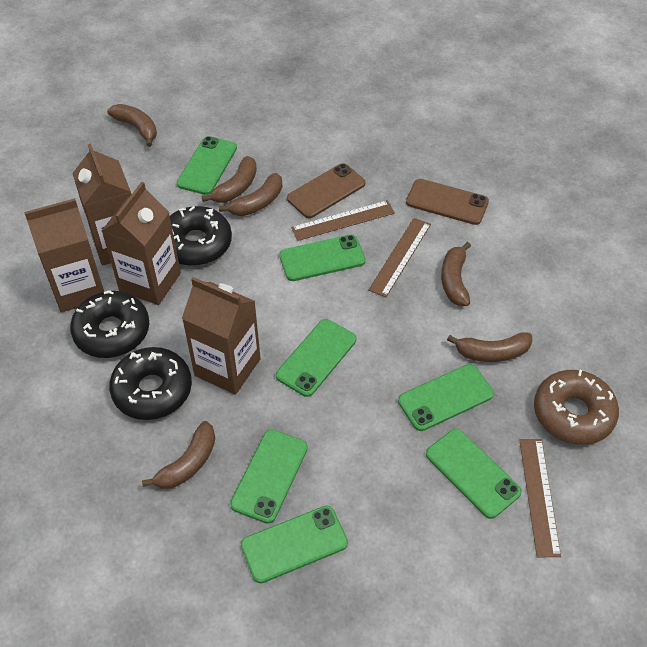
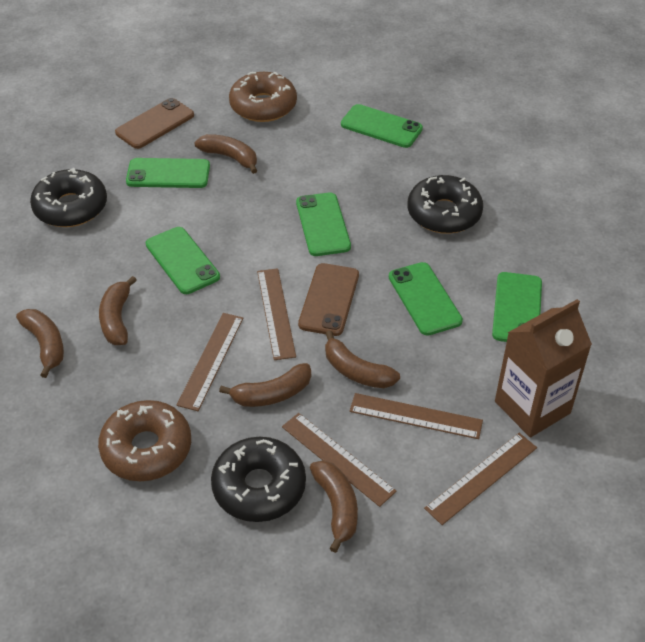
brown carton: [24,198,104,312] [72,143,131,266] [102,182,181,305] [182,277,261,395] = 4 -> [495,299,592,437] = 1
brown donut: [534,370,619,445] = 1 -> [98,400,191,481] [229,72,297,122] = 2
brown ruler: [291,200,395,241] [368,218,431,297] [519,439,561,557] = 3 -> [177,313,243,411] [257,268,296,360] [282,413,397,507] [349,393,483,439] [424,433,537,525] = 5
green phone: [177,136,237,195] [230,429,308,524] [241,506,348,583] [276,319,356,397] [279,235,366,281] [398,364,494,431] [426,429,522,519] = 7 -> [126,158,210,188] [146,227,220,294] [296,192,351,256] [341,104,423,148] [389,262,463,336] [492,272,542,342] = 6

